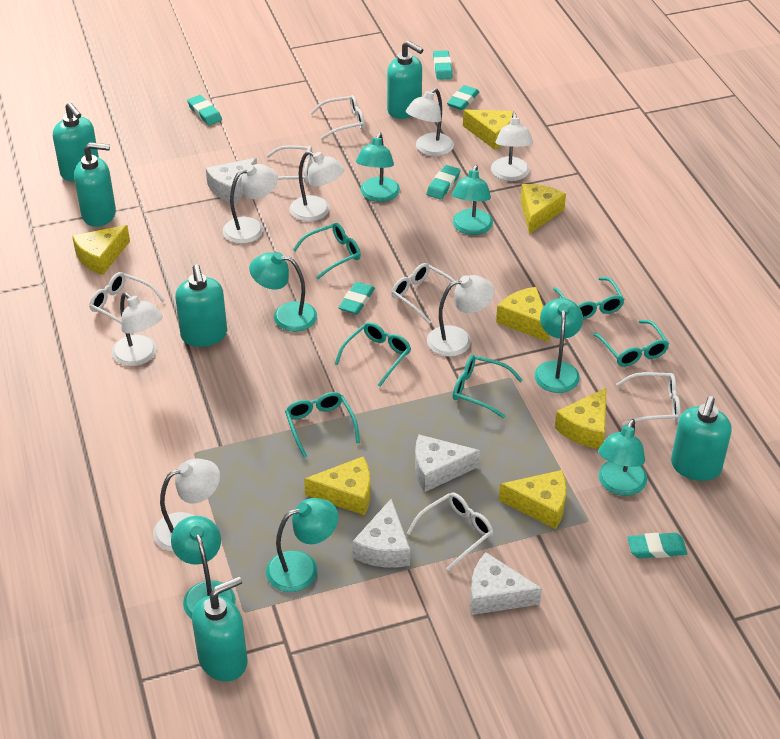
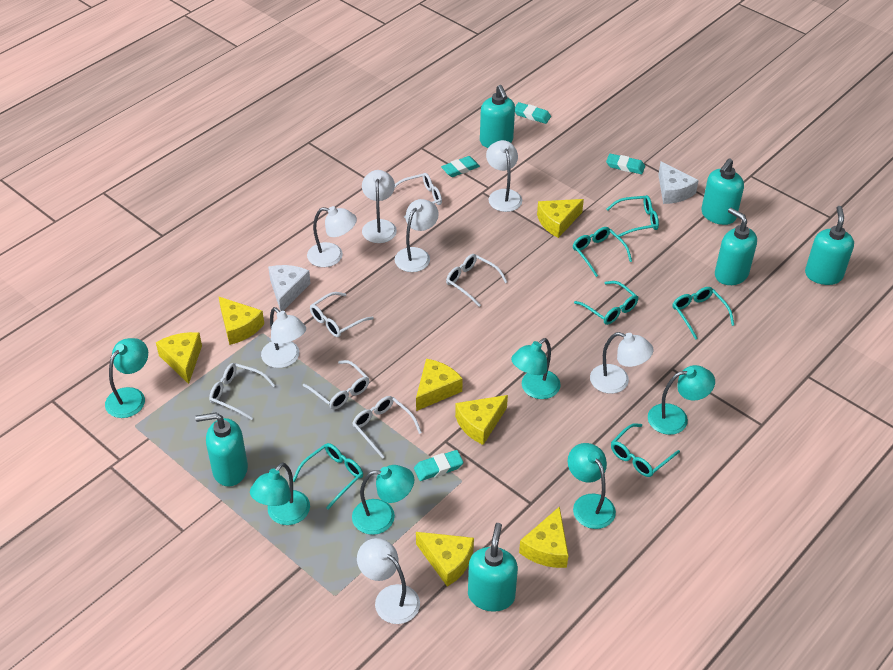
turquoise eraser: [187,95,222,125] [339,282,375,315] [426,165,460,200] [433,51,452,80] [447,85,479,110] [627,533,687,558] = 6 -> [414,450,464,481] [441,156,480,177] [515,102,551,124] [606,153,645,174] = 4
turquoise lamp: [171,516,236,619] [249,252,317,332] [266,498,338,592] [356,133,400,202] [452,165,493,235] [534,298,583,393] [598,419,647,496] = 7 -> [105,338,148,418] [250,462,310,525] [352,465,414,535] [511,338,561,399] [568,443,616,529] [648,365,715,435] = 6
white cheese: [206,158,257,204] [352,499,410,568] [415,435,480,492] [470,552,542,615] = 4 -> [268,265,311,311] [658,161,699,204] = 2

